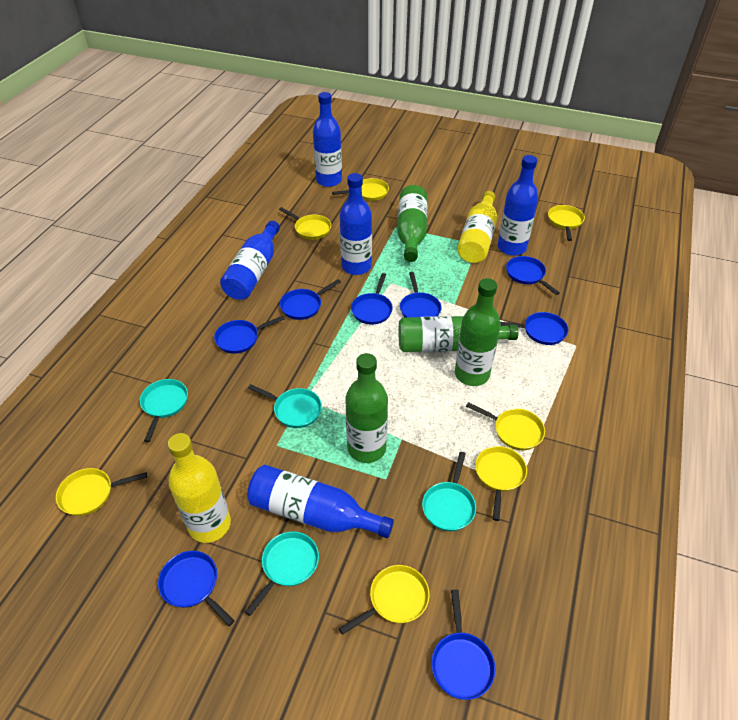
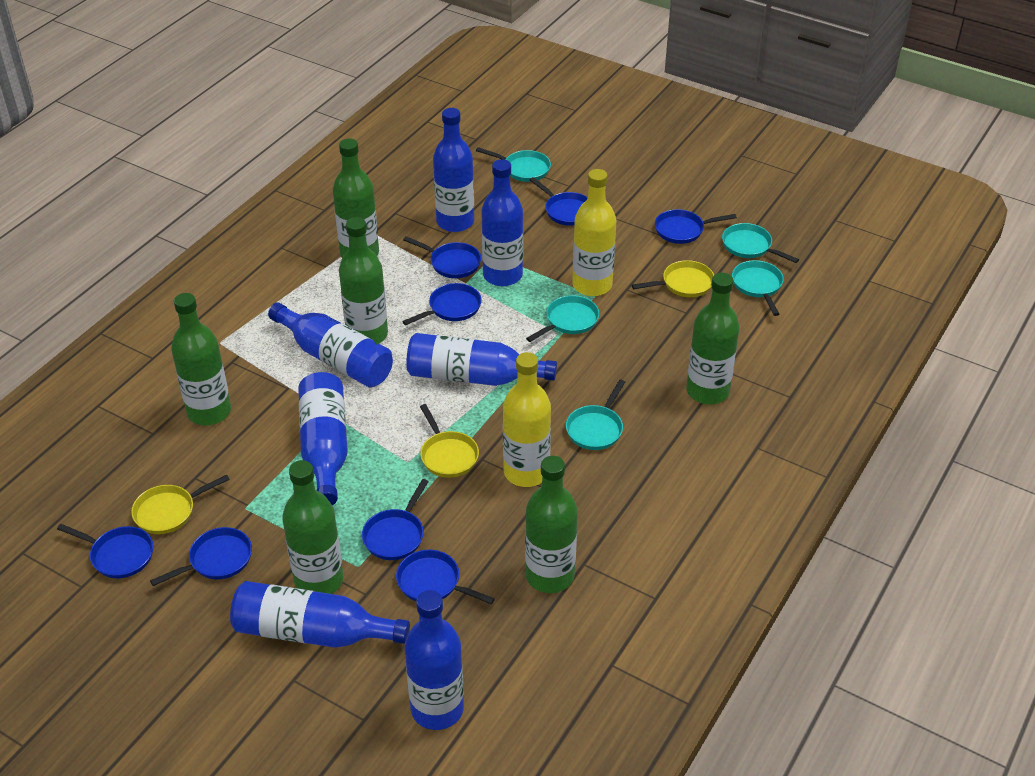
blue bottle: [220,221,280,300] [247,465,394,538] [313,92,342,187] [339,173,372,275] [498,155,538,256] = 5 -> [230,581,410,648] [268,302,393,387] [298,372,348,505] [405,590,464,730] [406,333,557,386] [433,108,474,232] [481,159,523,286] = 7
green bottle: [345,353,388,463] [397,185,427,262] [399,316,518,352] [455,278,501,386] = 4 -> [171,293,231,425] [282,460,343,594] [333,138,379,258] [339,217,388,343] [525,456,578,593] [686,273,740,404] = 6
turquoise pan: [140,379,188,442] [245,531,319,616] [248,384,322,428] [422,452,476,531] = 4 -> [476,147,551,182] [526,295,599,342] [566,380,625,450] [722,223,799,263] [732,260,784,316] = 5
yellow pan: [56,468,147,516] [279,207,331,240] [332,178,389,201] [339,565,430,635] [466,402,545,450] [475,446,527,521] [548,205,585,241] = 7 -> [131,474,230,534] [420,404,479,478] [632,260,714,297] = 3

